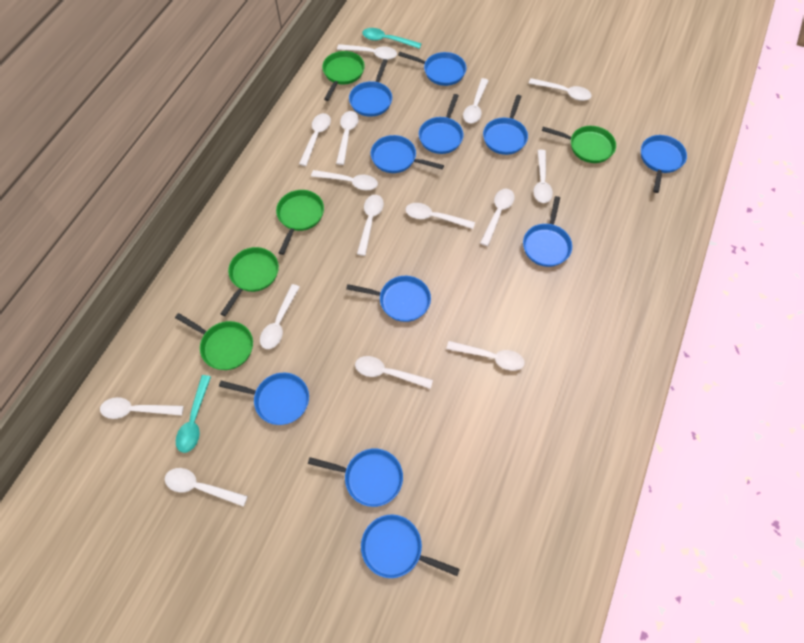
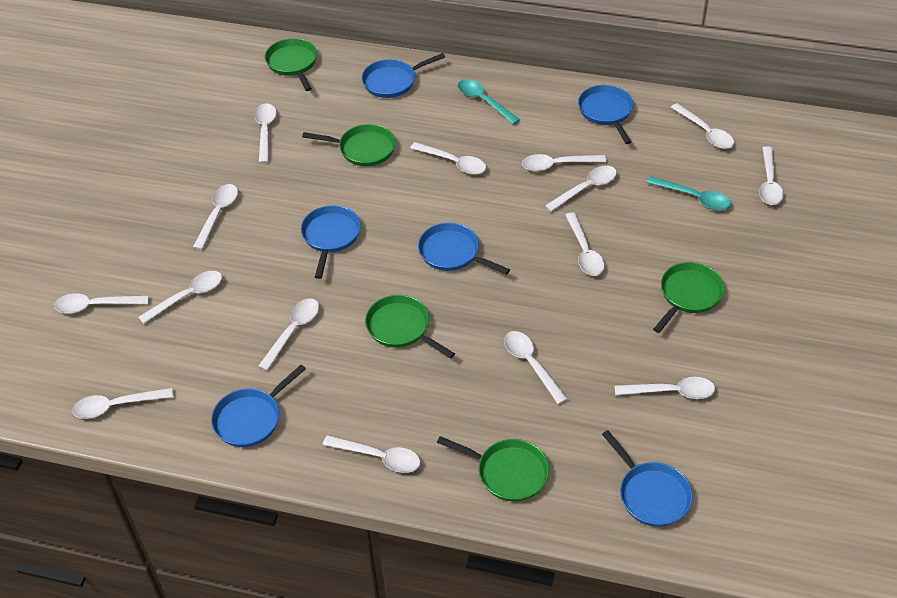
blue pan: [219,373,309,425] [308,448,403,507] [346,276,431,322] [349,59,392,117] [361,514,460,578] [371,135,444,173] [398,52,466,86] [419,94,463,154] [483,95,528,155] [523,196,572,267] [641,135,687,193] = 11 -> [211,365,306,447] [301,205,361,279] [362,53,445,98] [418,223,510,275] [578,85,633,144] [602,430,693,527] = 6

